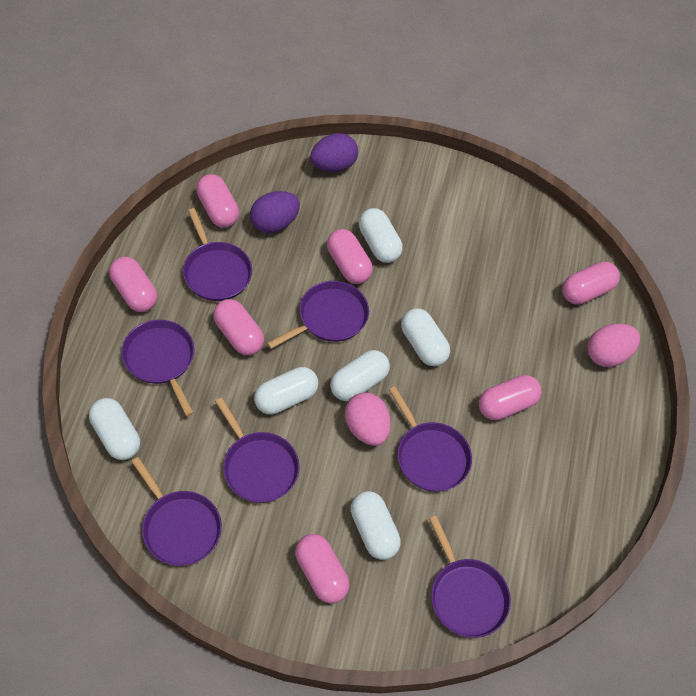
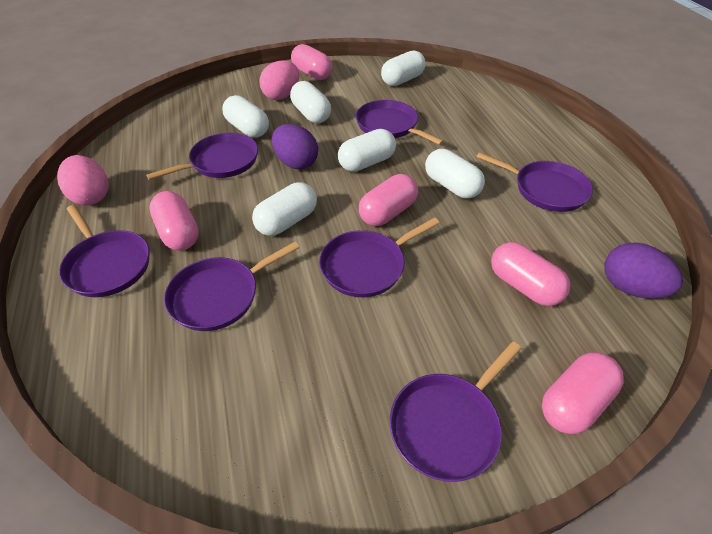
pink capsule: [109,257,157,312] [196,174,239,228] [213,299,264,355] [295,534,350,603] [327,229,373,284] [479,375,542,420] [562,262,620,305] = 7 -> [149,191,199,250] [291,44,332,80] [359,174,418,226] [491,242,570,306] [542,352,624,434] = 5

